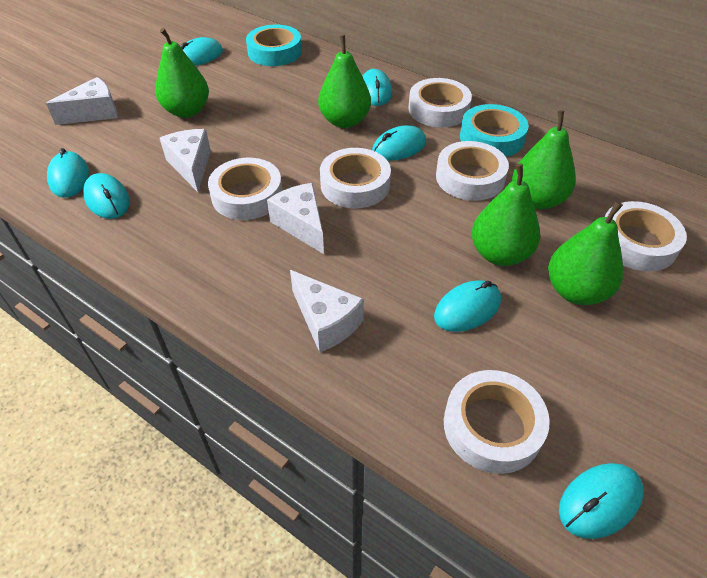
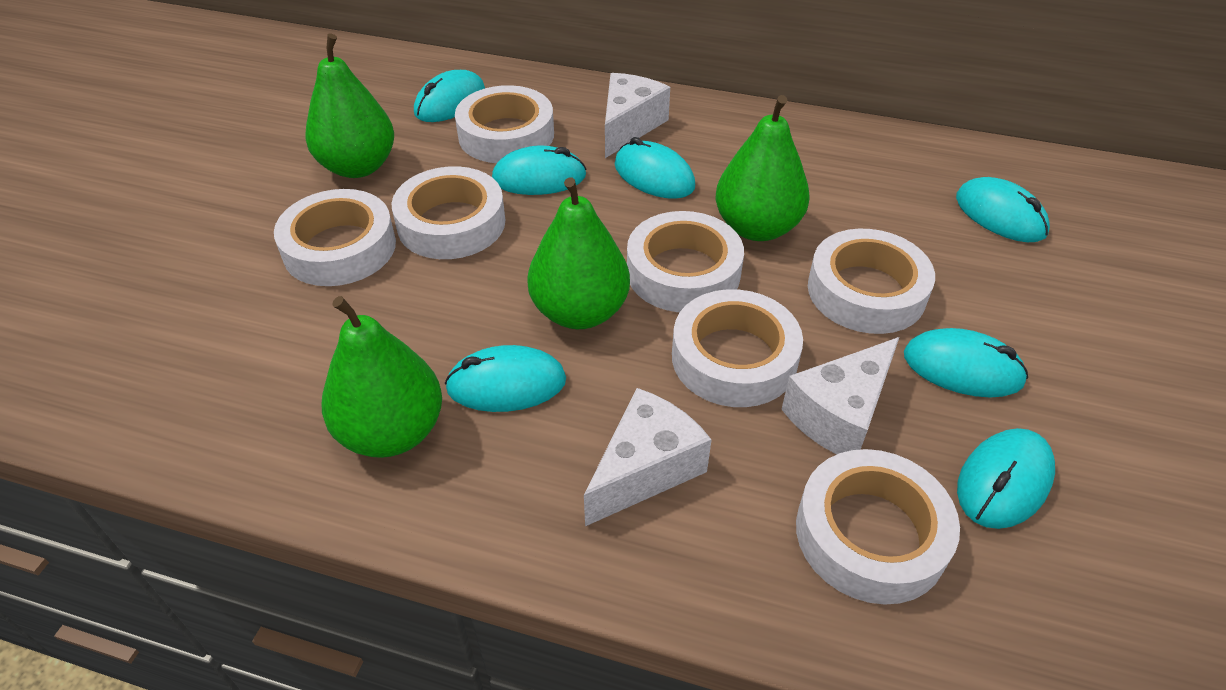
green pear: [155,28,209,118] [318,35,371,128] [472,163,540,266] [512,110,576,209] [548,201,623,305] = 5 -> [305,34,394,178] [322,296,442,458] [527,177,630,329] [715,95,810,241] = 4
turquoise tape: [246,24,302,66] [460,104,528,157] = 2 -> none = 0
white cheese: [46,77,118,125] [160,129,211,192] [267,183,324,254] [290,270,364,353] = 4 -> [584,388,712,526] [605,73,670,158] [781,337,899,455] = 3
white tape: [208,158,282,220] [320,148,391,208] [408,78,472,127] [436,141,509,201] [444,370,550,474] [605,201,687,271] = 6 -> [274,189,396,286] [392,166,505,259] [455,85,554,163] [627,211,744,312] [672,289,803,407] [796,449,960,605] [808,229,935,334] = 7

